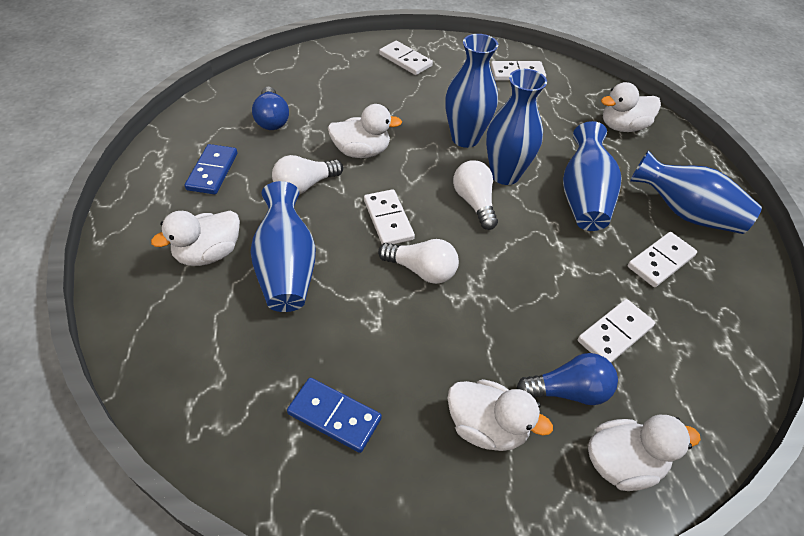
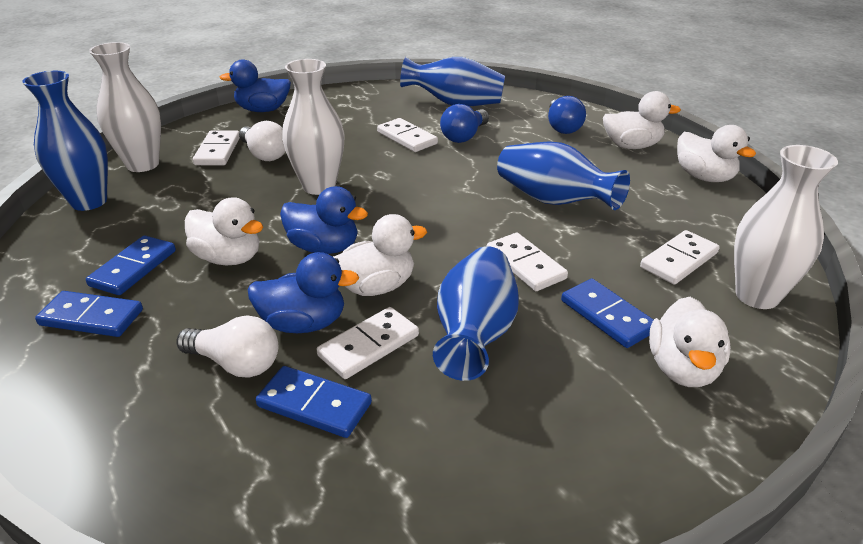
blue domino: [185,144,237,194] [287,378,382,453] = 2 -> [35,291,143,337] [86,235,176,295] [256,366,372,438] [561,278,654,348] = 4
blue duck: none = 0 -> [219,59,291,112] [247,252,359,333] [280,186,368,254] = 3
blue vase: [251,181,316,312] [445,34,498,148] [486,69,547,185] [563,121,622,231] [630,150,762,234] = 5 -> [22,71,108,211] [400,57,505,106] [433,246,519,381] [497,141,630,210] = 4
white light bulb: [272,155,343,195] [378,239,459,284] [453,160,498,230] = 3 -> [177,316,278,378] [239,121,285,161] = 2
white vase: none = 0 -> [89,42,161,172] [282,59,345,195] [734,145,838,309] = 3

